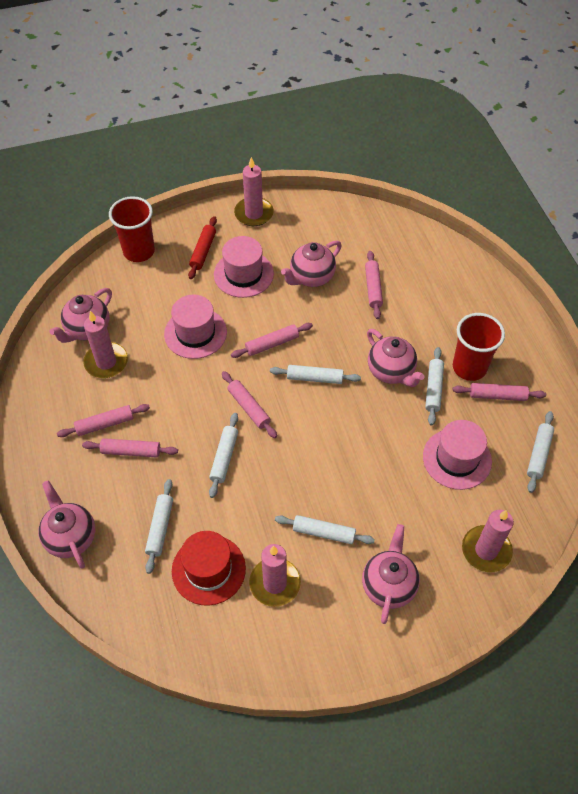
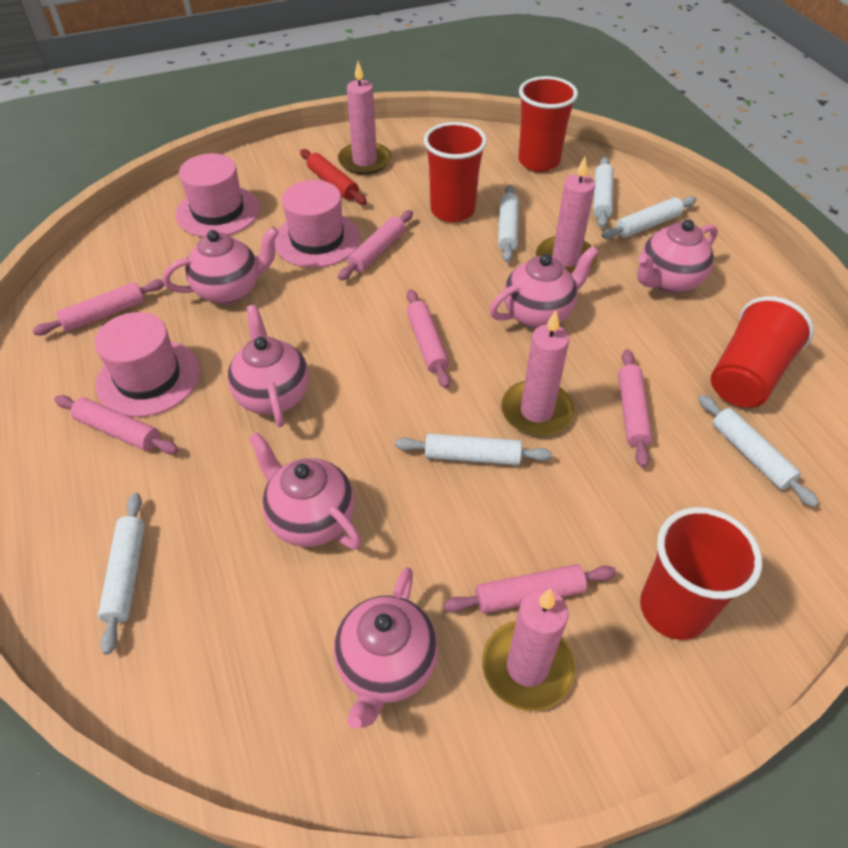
pink teapot: [39,481,95,569] [50,288,112,343] [281,240,342,287] [362,524,420,624] [367,329,424,387] = 5 -> [163,227,279,304] [228,305,309,427] [248,432,362,549] [334,567,438,729] [489,246,599,329] [637,219,718,293] = 6
red cup: [109,196,155,262] [453,313,505,381] = 2 -> [424,122,487,222] [518,76,578,172] [640,507,762,640] [711,296,814,408] = 4
red hat: [172,531,246,606] = 1 -> none = 0

